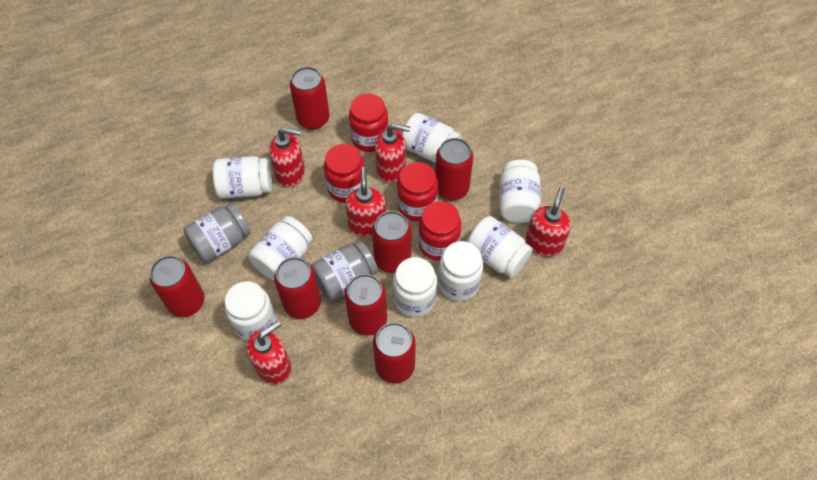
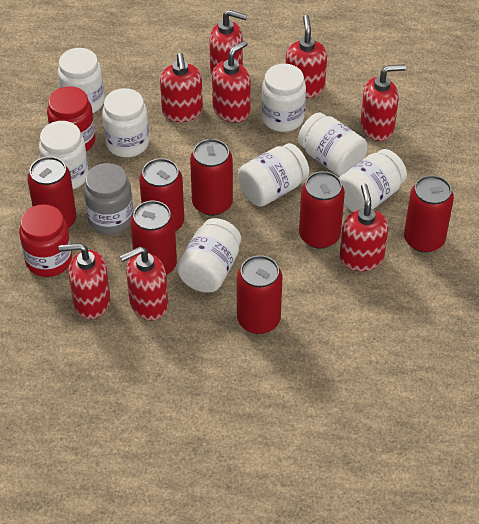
grey jar: [183,203,251,263] [311,241,378,301] = 2 -> [84,163,133,235] = 1
red jar: [324,144,364,203] [349,94,389,152] [397,162,438,221] [418,201,461,261] = 4 -> [19,204,72,277] [47,86,95,151] = 2
red soap dispenser: [246,321,291,384] [269,128,305,187] [345,167,386,237] [375,123,410,183] [525,187,571,257] = 5 -> [59,243,110,319] [120,247,168,321] [160,53,203,122] [209,10,247,75] [212,41,251,122] [286,15,327,98] [340,184,388,271] [360,64,406,141] = 8

